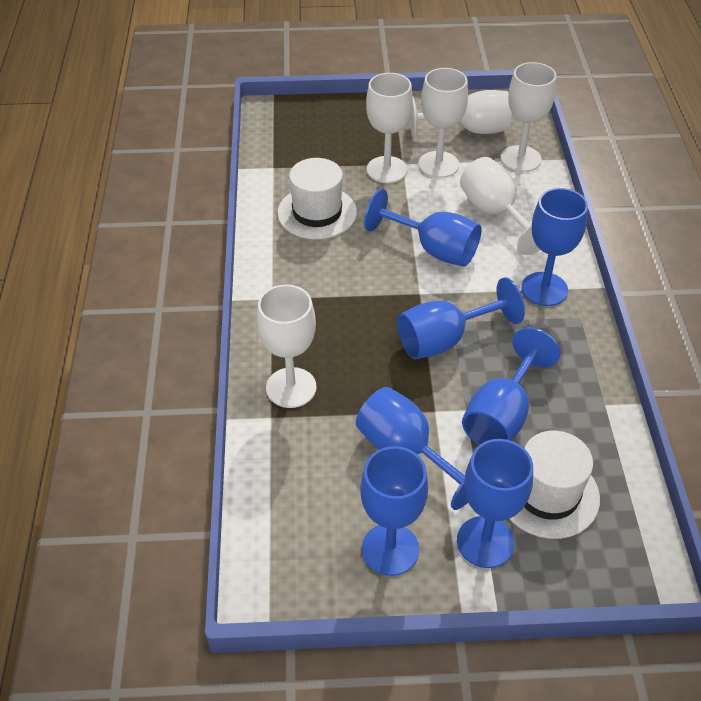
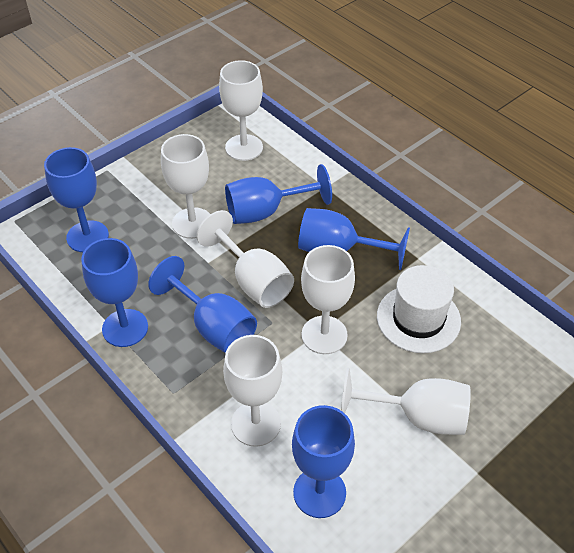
blue goblet: [356,387,468,510] [360,446,428,576] [364,189,481,267] [397,277,525,359] [457,439,533,568] [462,327,561,445] [521,188,588,306] = 7 -> [44,147,109,252] [81,238,148,347] [148,256,257,353] [225,164,332,224] [292,405,355,518] [298,208,410,270] = 6
white hat: [277,158,357,239] [510,431,600,539] = 2 -> [377,265,461,353] = 1

